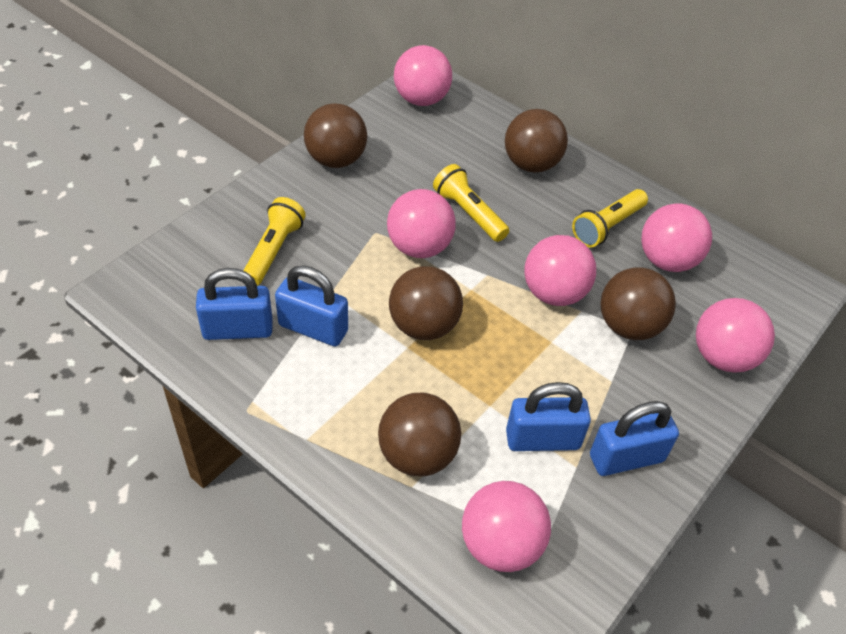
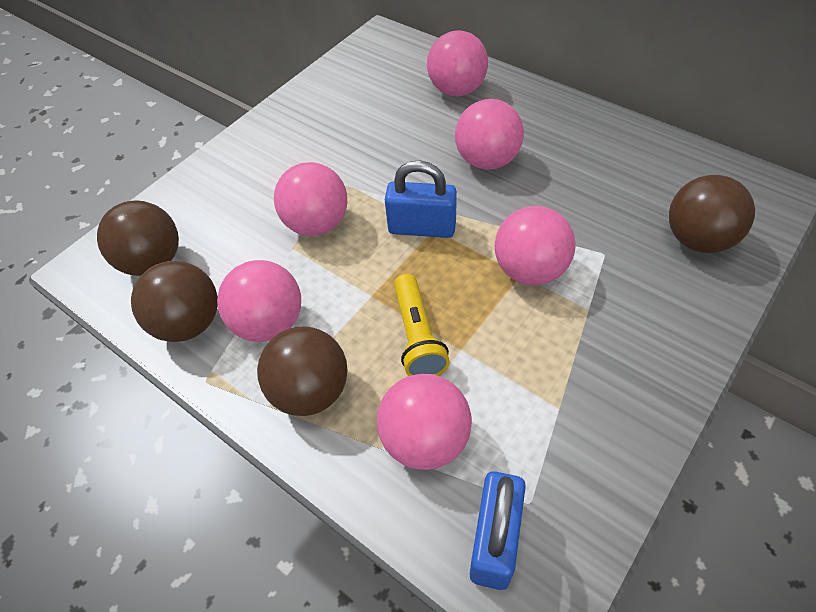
blue padlock: [196,268,273,340] [275,265,348,346] [506,382,591,451] [590,401,679,476] = 4 -> [385,160,457,238] [470,471,526,590] = 2
brown ball: [304,103,367,168] [378,393,461,476] [389,266,463,340] [505,109,568,173] [601,267,676,340] = 5 -> [97,200,179,276] [131,261,217,342] [257,327,347,416] [669,175,755,253] = 4
yellow flashlight: [243,197,306,286] [433,164,509,242] [572,189,648,247] = 3 -> [394,274,450,376] = 1

